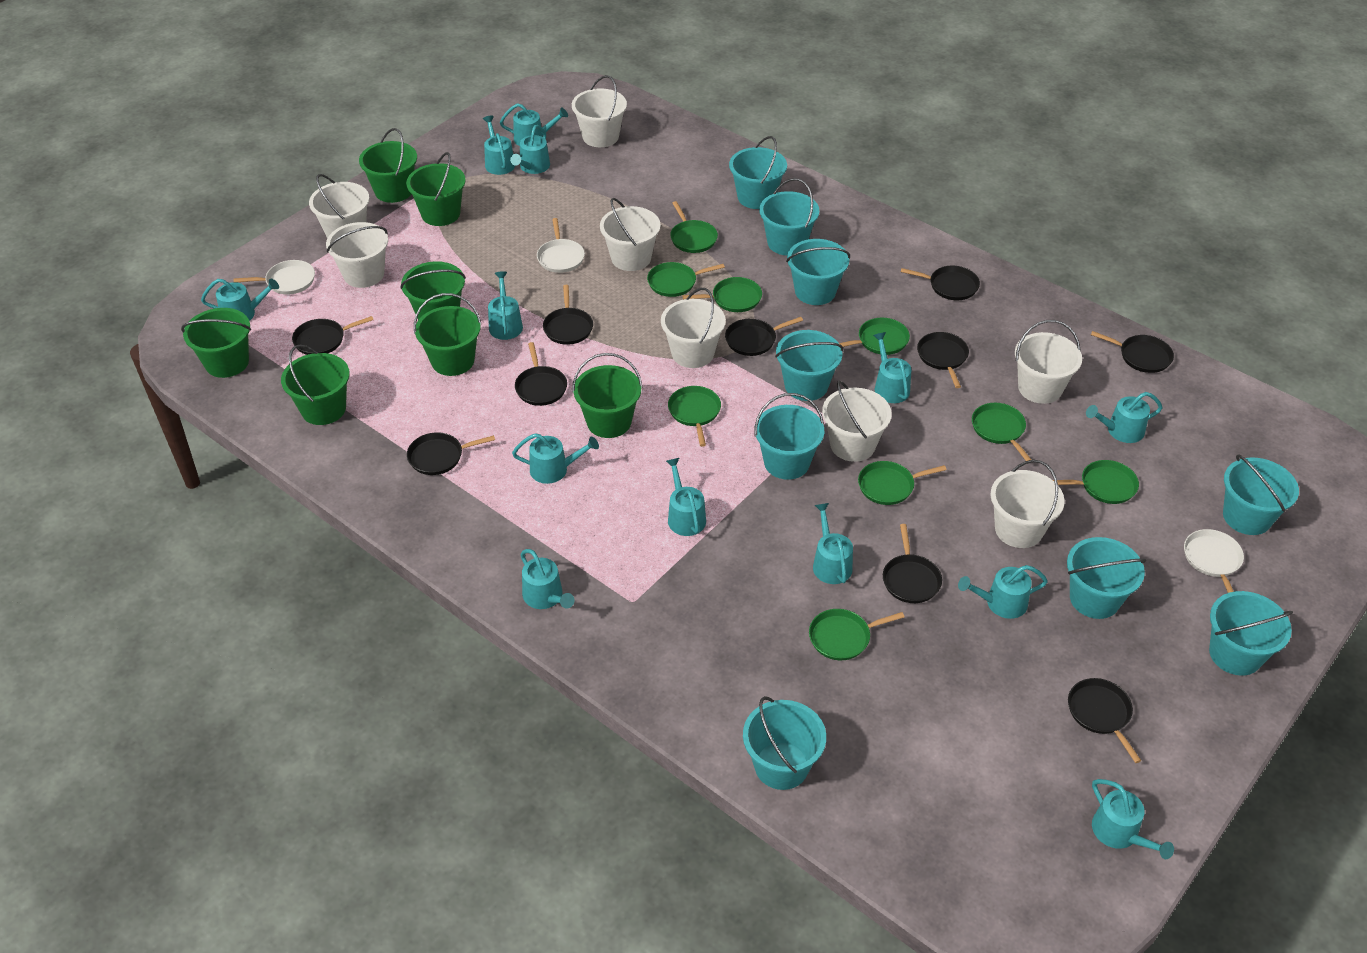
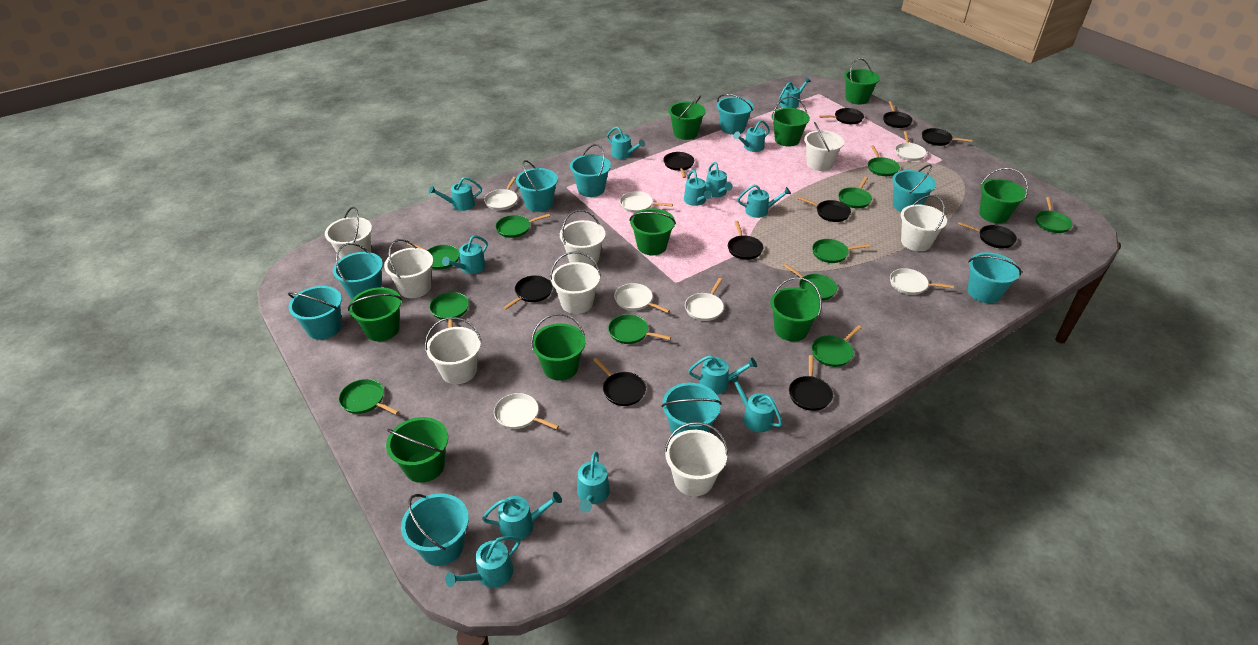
green bucket: [181,308,251,378] [281,345,350,425] [359,128,417,203] [400,261,466,320] [406,152,466,226] [414,293,481,376] [572,353,643,438] = 7 -> [348,287,402,341] [386,417,448,483] [531,313,585,381] [630,208,676,255] [669,96,706,140] [770,277,822,341] [772,96,810,147] [844,58,880,105] [979,167,1028,223] = 9
green pan: [647,262,725,297] [668,386,721,447] [670,201,718,253] [683,277,762,312] [809,609,905,660] [839,318,910,355] [858,461,947,505] [972,403,1032,461] [1053,460,1139,504] = 9 -> [339,379,399,415] [407,243,460,269] [429,292,469,328] [495,214,550,238] [608,314,671,344] [784,264,837,301] [811,325,862,367] [812,239,870,263] [838,177,872,208] [868,145,900,176] [1036,197,1073,233] = 11
white pan: [234,260,315,295] [537,218,585,273] [1184,529,1244,593] = 3 -> [484,177,517,210] [494,393,559,430] [614,283,670,313] [620,191,673,213] [685,278,724,321] [890,268,954,295] [895,131,926,161] = 7

